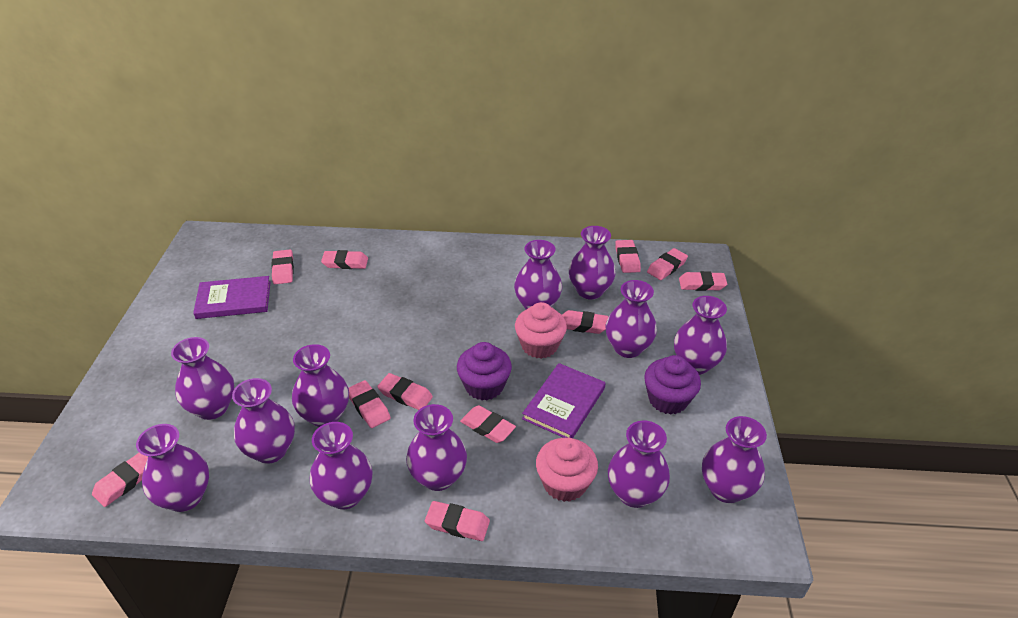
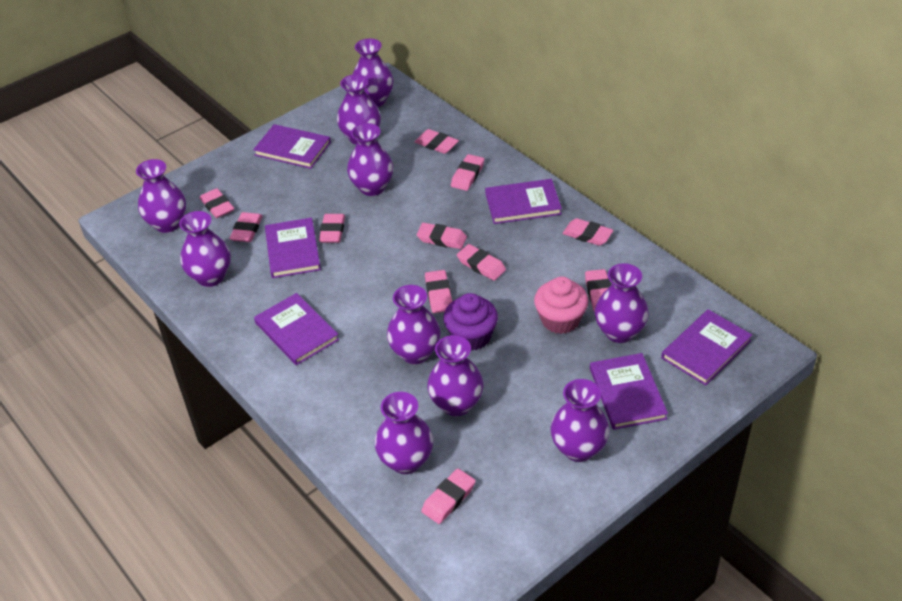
pink cupcake: [515,302,567,359] [536,438,598,502] = 2 -> [534,277,589,334] = 1
purple book: [193,276,270,319] [522,363,606,438] = 2 -> [253,124,331,169] [254,293,339,365] [265,218,321,278] [485,179,562,224] [590,353,668,430] [661,309,752,385] = 6
purple cupcake: [457,342,512,400] [644,355,701,415] = 2 -> [443,293,498,351] = 1
purple vase: [136,424,209,512] [171,337,234,420] [232,378,295,464] [292,344,349,427] [310,422,373,510] [406,404,467,491] [514,240,562,309] [569,226,616,299] [606,280,657,358] [608,421,670,508] [674,296,727,375] [702,416,767,503] = 12 -> [136,159,186,233] [179,211,231,287] [337,74,381,145] [347,123,393,196] [352,39,393,107] [375,392,433,474] [387,285,441,364] [427,335,484,416] [550,379,610,462] [595,263,649,343] = 10

